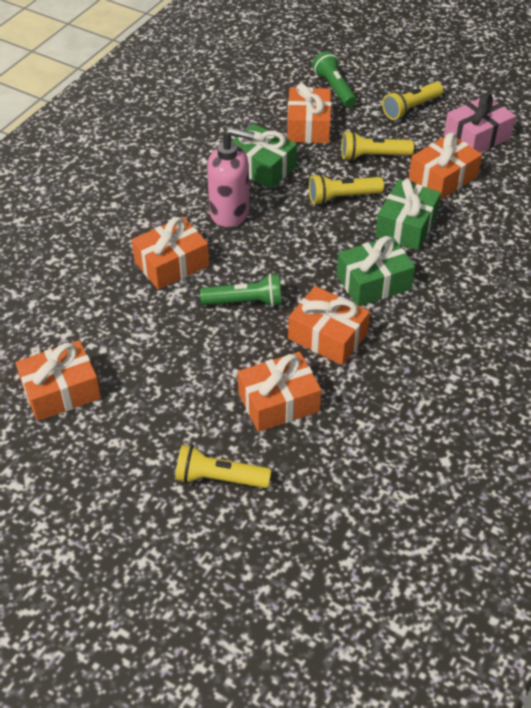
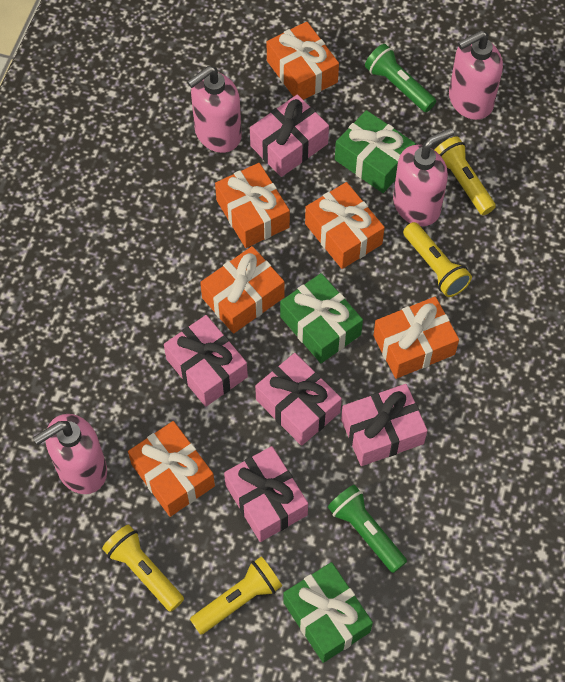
pink gift: [444,93,516,153] = 1 -> [164,315,248,407] [224,446,308,542] [250,95,329,177] [255,353,342,446] [341,384,428,466] = 5
pink soap dispenser: [207,127,255,227] = 1 -> [33,414,107,494] [187,66,241,153] [393,128,454,226] [449,30,503,120] = 4

